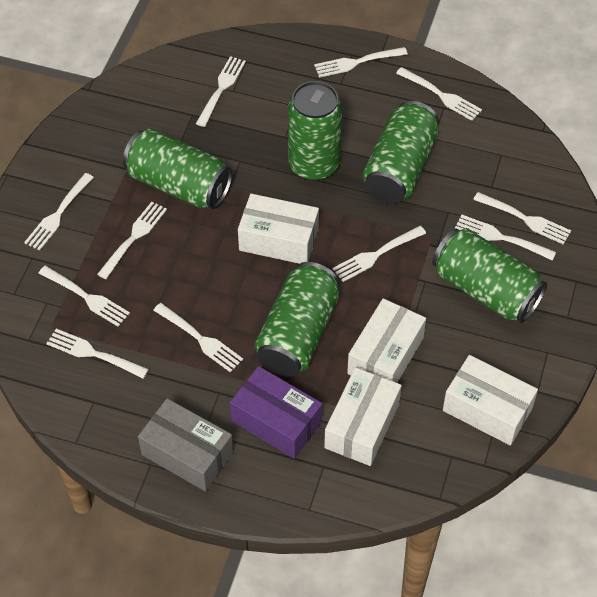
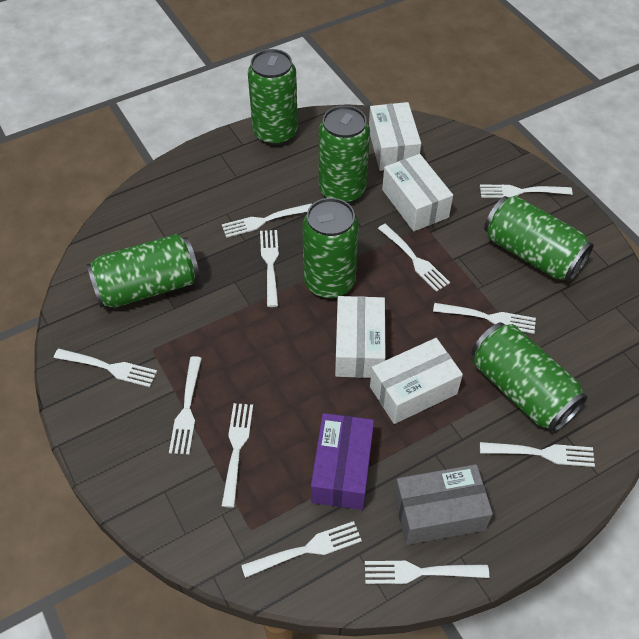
green can: [123,128,233,209] [255,262,340,377] [288,81,342,181] [362,101,439,204] [432,228,547,323] = 5 -> [87,234,200,308] [248,49,298,146] [302,198,359,299] [318,105,370,203] [471,322,588,432] [484,196,594,282] = 6

